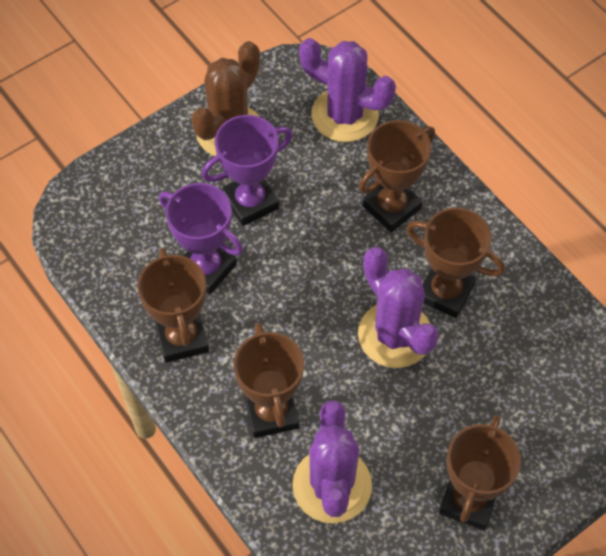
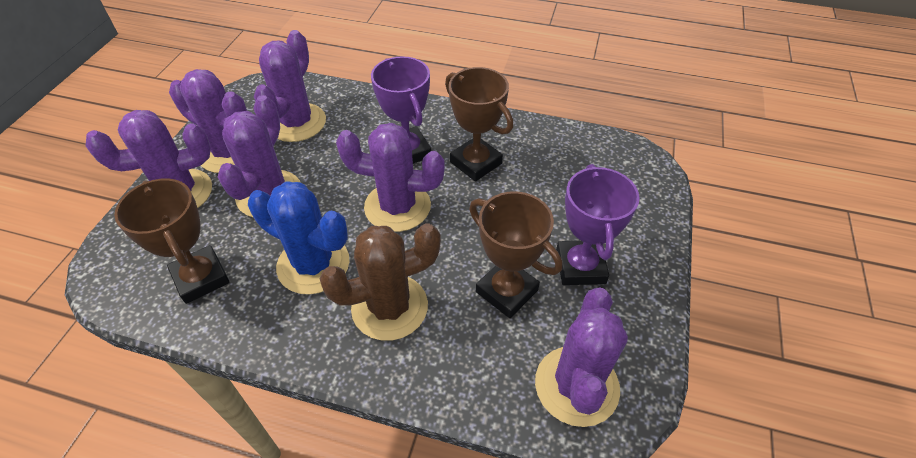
blue cactus: none = 0 -> [248,181,350,295] = 1
brown trophy: [138,248,209,363] [234,323,304,438] [359,120,435,232] [406,208,505,318] [439,414,521,530] = 5 -> [114,178,230,304] [445,67,513,181] [469,191,562,318] = 3
purple cactus: [292,400,372,524] [299,38,396,142] [358,247,439,368] = 3 -> [86,110,212,208] [169,69,247,173] [218,95,301,218] [254,30,326,142] [336,123,445,232] [535,288,628,427] = 6

